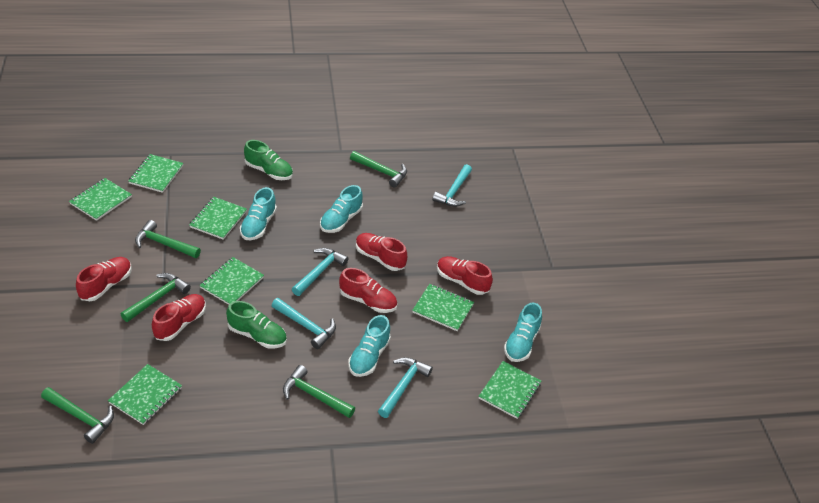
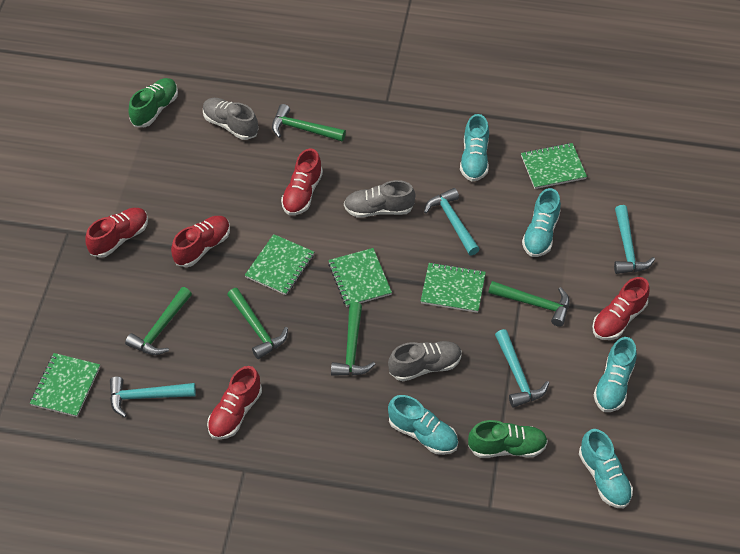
green notebook: [69,178,132,221] [108,364,182,425] [128,154,183,193] [189,197,247,240] [199,257,264,305] [412,284,474,331] [479,361,541,419] = 7 -> [30,353,100,417] [245,234,314,295] [328,248,392,307] [421,262,486,313] [521,143,587,189] = 5
grey shoe: none = 0 -> [203,98,258,140] [344,180,415,217] [388,341,462,381] = 3
turquoise shoe: [240,187,277,240] [320,185,363,233] [348,315,391,377] [504,303,542,362] = 4 -> [388,395,458,455] [460,114,489,181] [522,188,561,257] [579,429,633,508] [594,337,637,412] = 5

